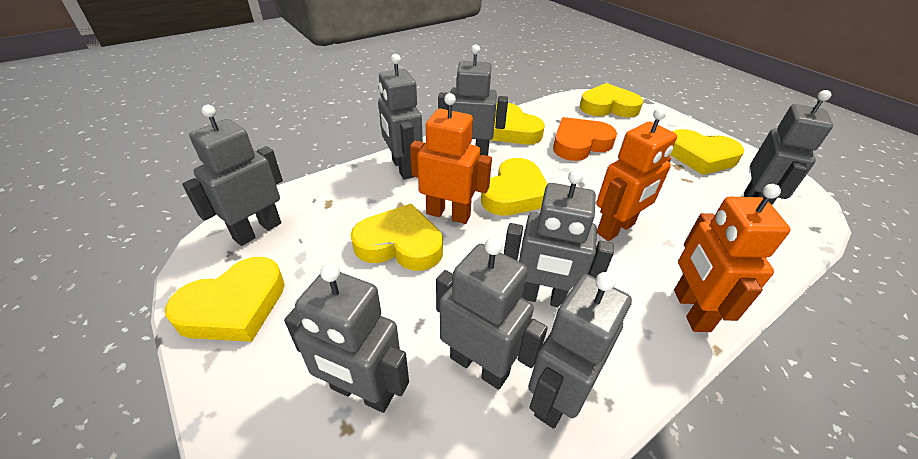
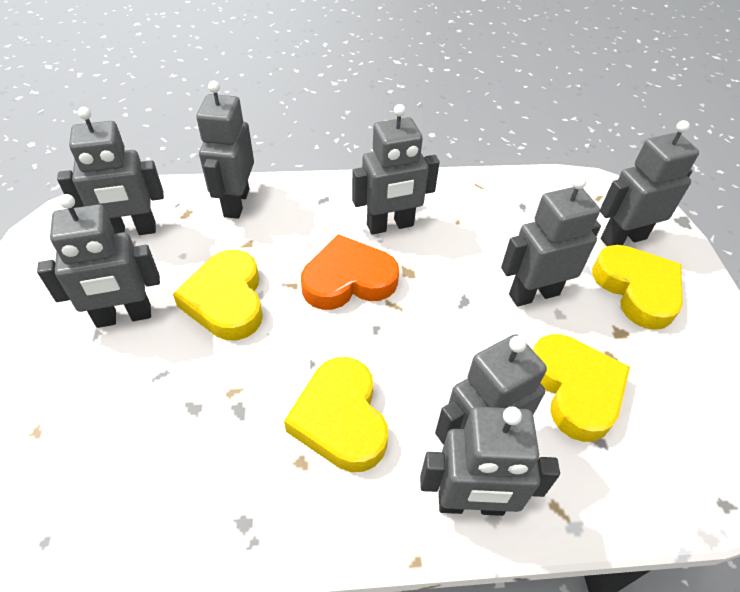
orange robot: [410,93,492,224] [596,108,677,241] [674,184,791,332] = 3 -> none = 0
yellow heart: [165,257,285,342] [351,204,443,271] [481,158,548,216] [492,103,545,145] [580,83,643,118] [670,129,744,175] = 6 -> [173,250,263,340] [284,357,388,472] [533,334,630,442] [592,245,683,330] = 4

